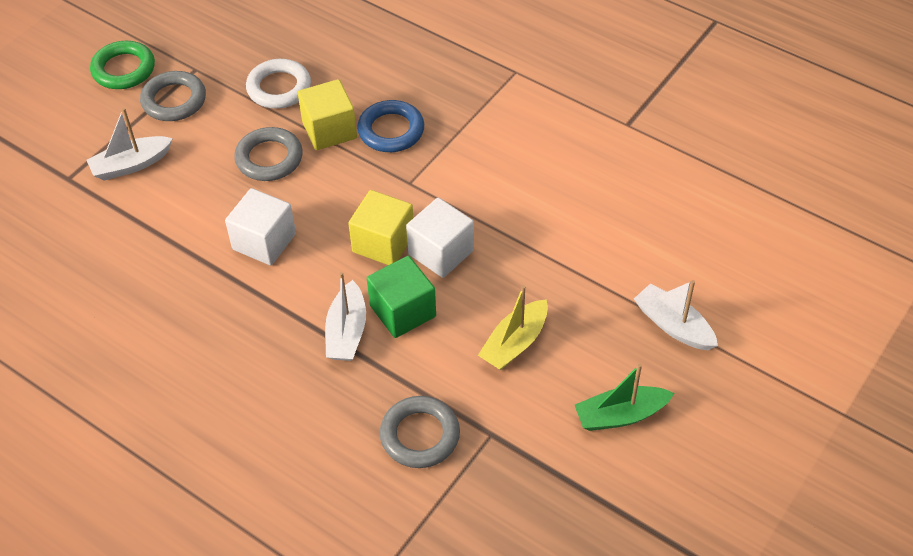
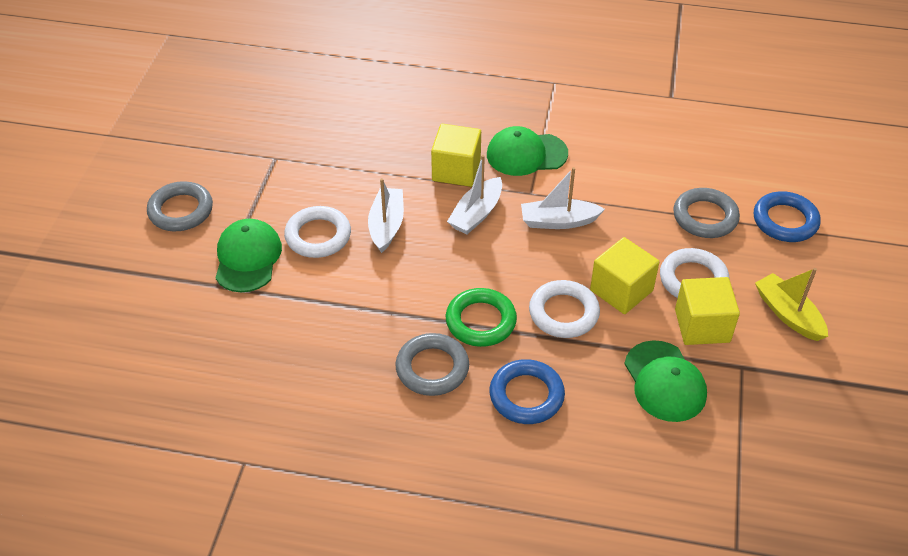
blue ring: [357,100,424,152] = 1 -> [489,359,565,424] [754,191,821,242] = 2
green boat: [575,364,674,431] = 1 -> none = 0
green cap: none = 0 -> [215,219,282,292] [487,126,568,176] [624,340,707,422] = 3
green cube: [367,256,436,338] = 1 -> none = 0
white cube: [225,188,296,266] [406,197,474,278] = 2 -> none = 0
white ring: [246,59,311,109] = 1 -> [284,206,351,258] [529,280,600,338] [660,248,729,298] = 3
yellow cube: [298,79,357,150] [348,190,413,265] = 2 -> [431,124,481,187] [590,237,659,314] [675,277,740,345] = 3

